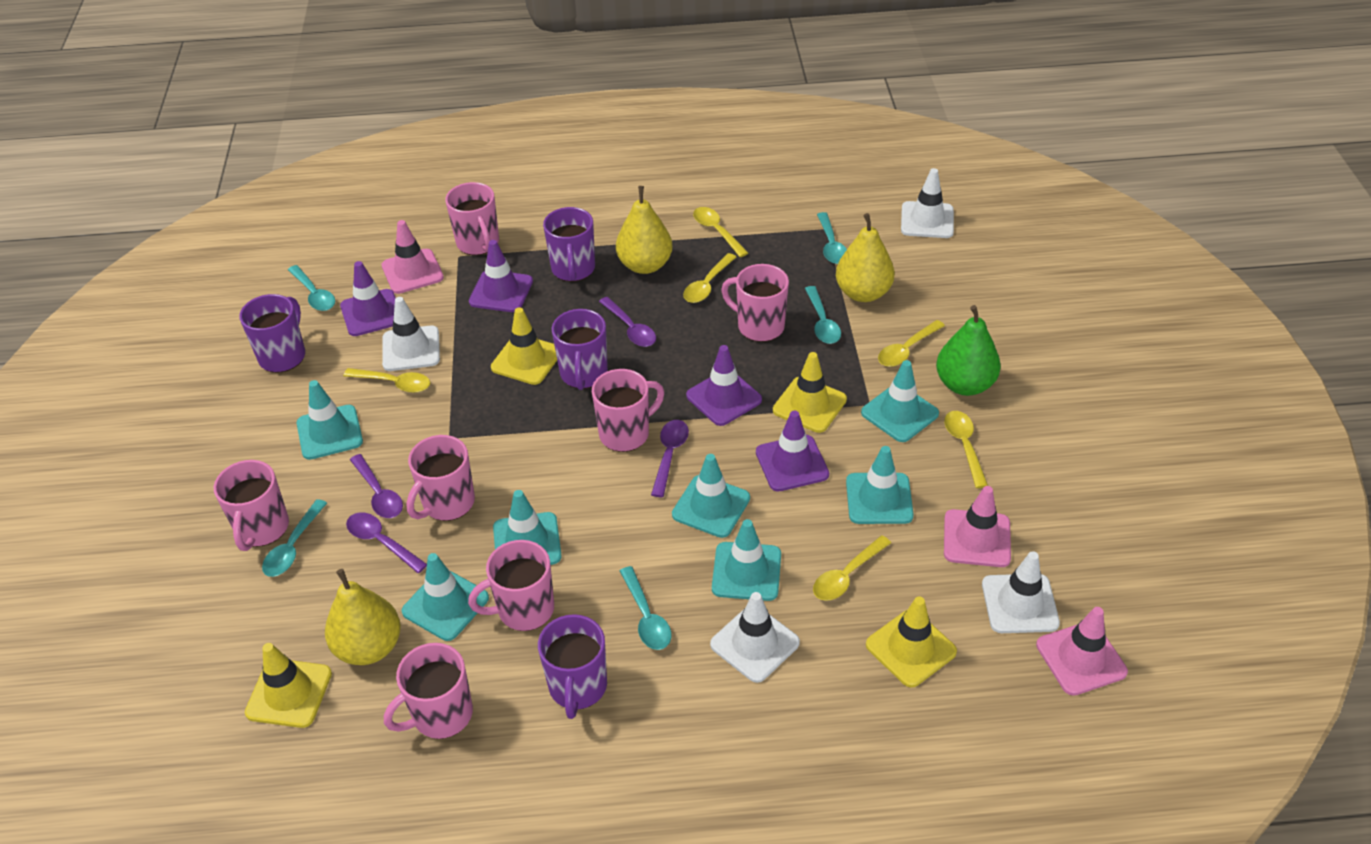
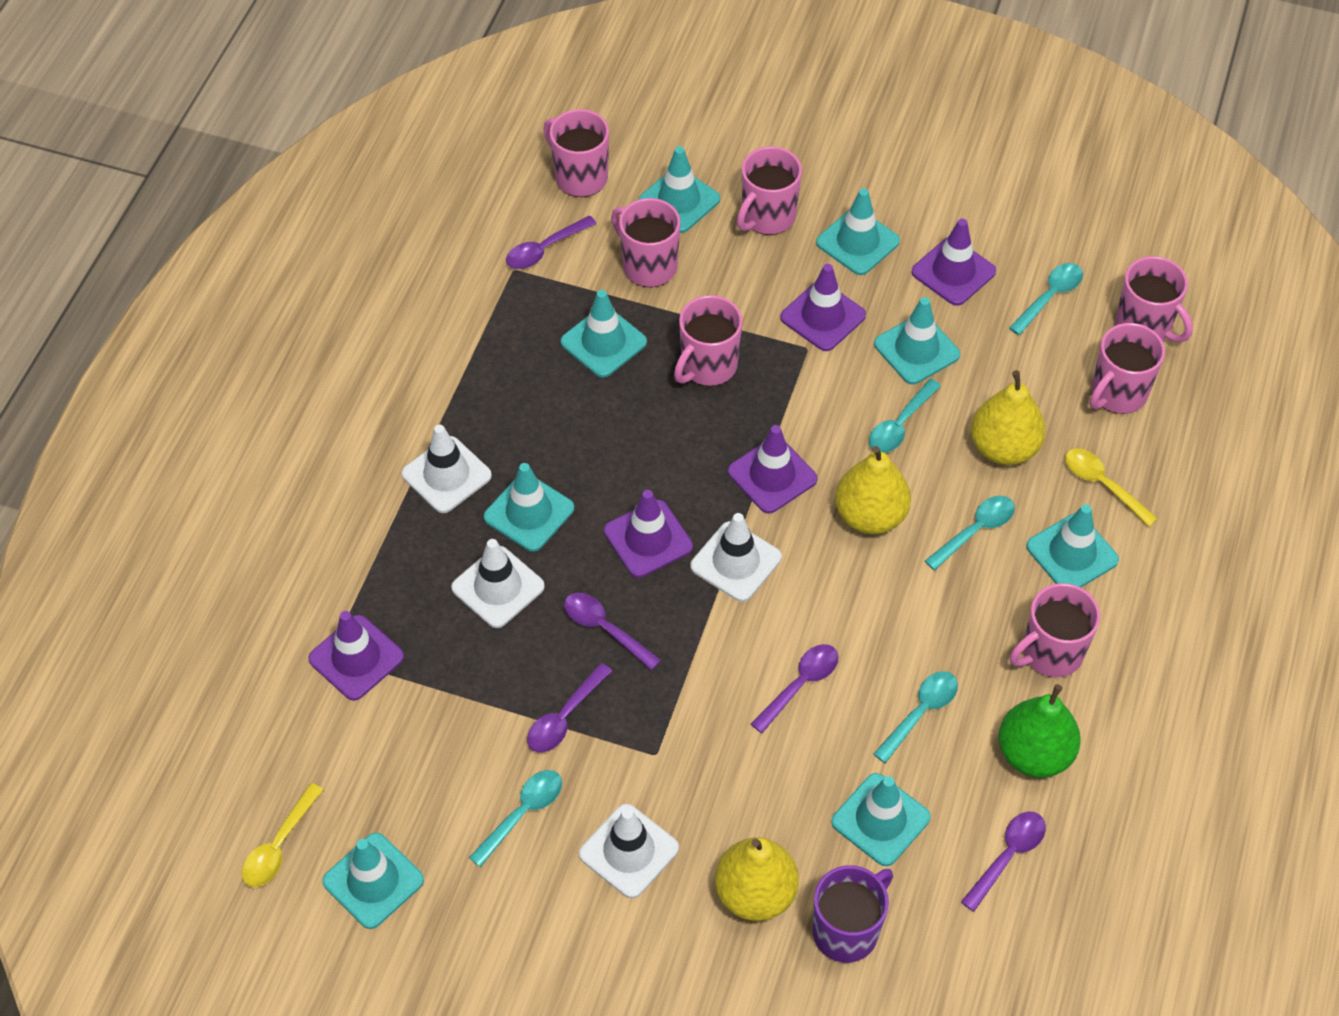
pink traffic cone: [382,220,444,294] [944,486,1011,567] [1036,607,1128,696] = 3 -> none = 0
purple mug: [240,294,305,373] [538,614,607,719] [543,207,595,282] [552,309,608,390] = 4 -> [813,865,893,963] = 1
purple spoon: [346,512,427,573] [350,454,403,518] [599,297,656,347] [651,420,689,497] = 4 -> [506,216,597,269] [527,663,612,753] [564,593,661,670] [751,644,839,733] [961,812,1046,912] = 5
purple traffic cone: [340,261,396,336] [469,240,533,312] [686,345,762,426] [756,410,829,492] = 4 -> [308,611,404,701] [604,490,693,578] [728,425,817,513] [780,264,866,351] [911,218,996,306] = 5
turquoise traffic cone: [297,380,363,460] [402,553,489,641] [493,490,562,565] [672,454,750,538] [712,519,781,601] [846,446,914,524] [861,360,939,442] = 7 -> [322,833,424,929] [484,463,574,552] [561,290,647,378] [638,146,720,233] [816,188,900,275] [831,773,931,866] [874,297,960,384] [1026,504,1119,587] = 8
yellow spoon: [344,368,430,393] [683,253,736,303] [693,207,748,257] [813,535,891,601] [878,320,945,367] [944,411,988,488] = 6 -> [242,783,323,887] [1065,448,1158,527] = 2
yellow traffic cone: [245,643,332,728] [491,307,557,385] [773,352,847,433] [866,597,957,687] = 4 -> none = 0

